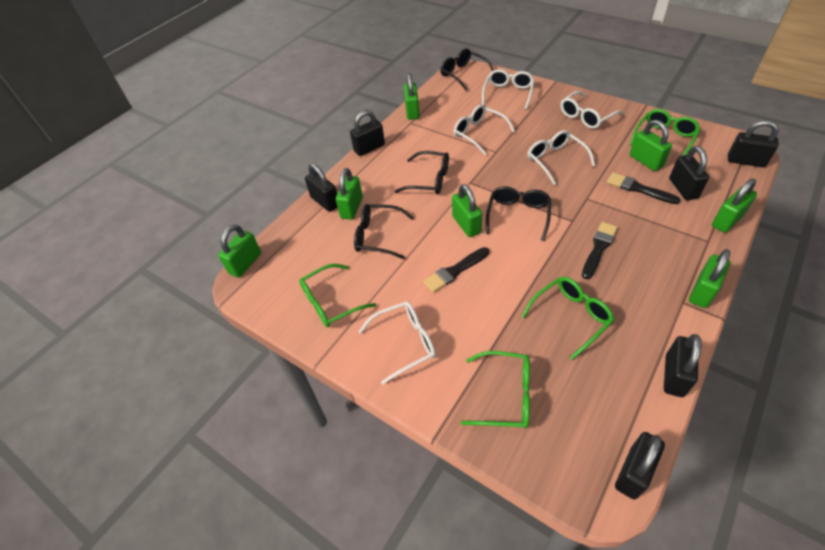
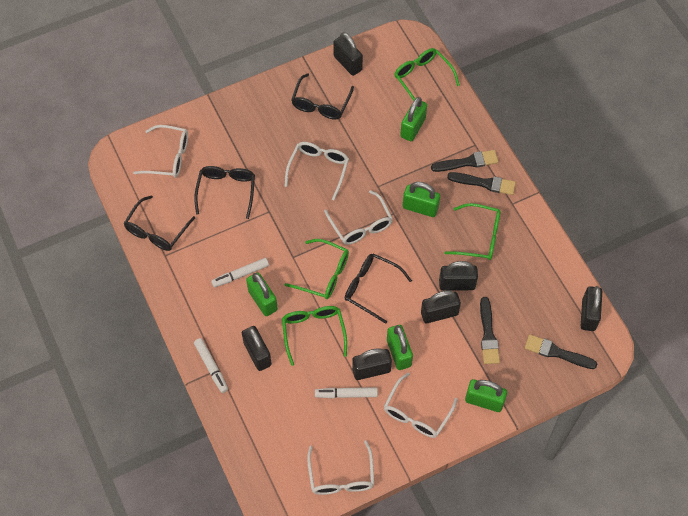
black brush: [423,247,489,293] [582,222,618,279] [607,172,681,204] = 3 -> [431,150,498,172] [447,172,516,195] [480,297,500,364] [525,335,597,369] = 4
green padlock: [218,224,261,278] [336,168,363,220] [404,73,420,120] [452,184,482,237] [630,120,672,171] [689,249,730,308] [712,178,757,233] = 7 -> [246,272,278,316] [387,325,413,370] [400,97,427,141] [403,182,440,217] [465,379,507,412] = 5
white marker: none = 0 -> [194,338,228,393] [211,258,269,287] [315,387,378,398] = 3

